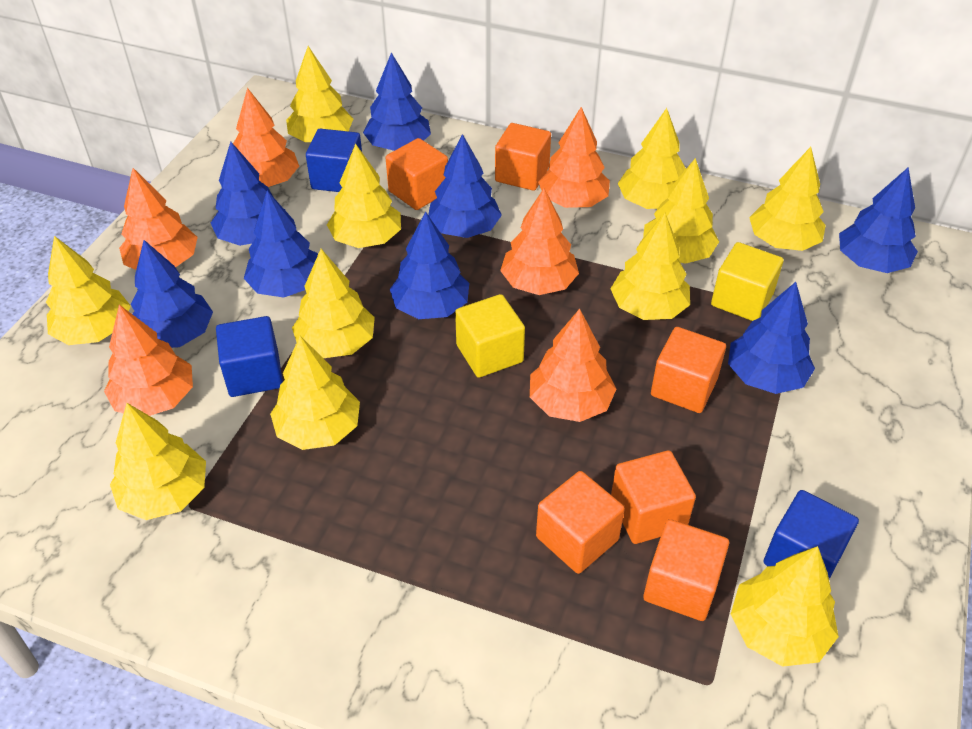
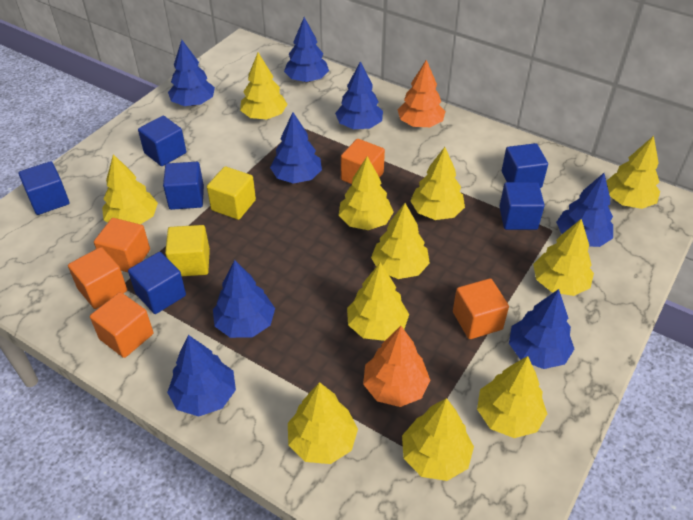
blue cube: [216,316,283,397] [306,129,362,192] [764,490,859,579] = 3 -> [19,161,69,215] [128,252,186,314] [138,116,186,166] [163,162,204,210] [499,182,545,230] [502,143,548,188] = 6
orange cube: [386,138,448,210] [495,123,551,191] [536,471,625,574] [611,450,696,544] [643,519,729,621] [651,327,726,413] = 6 -> [68,247,127,309] [90,292,153,358] [94,218,150,272] [341,139,385,184] [453,278,509,339] = 5
orange tree: [104,305,193,416] [119,168,198,270] [233,88,299,187] [500,189,579,295] [530,309,616,422] [538,107,610,208] = 6 -> [363,326,430,407] [397,60,445,127] = 2

